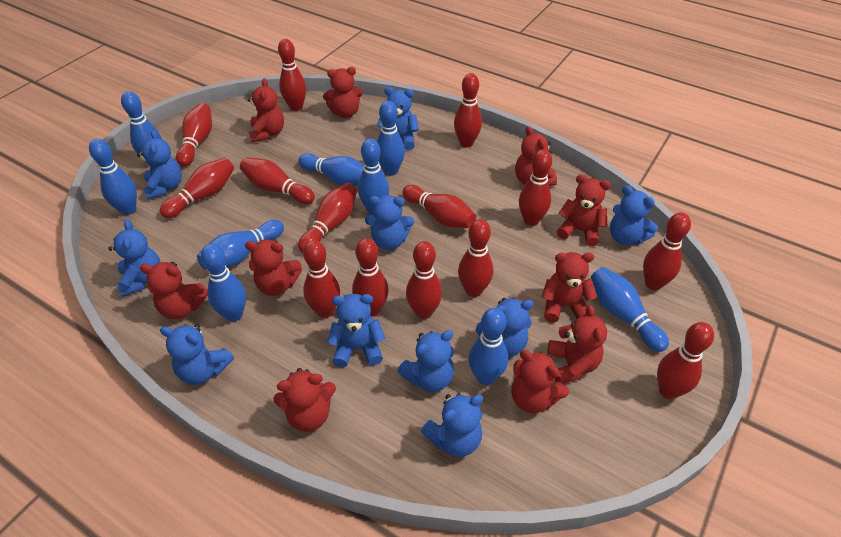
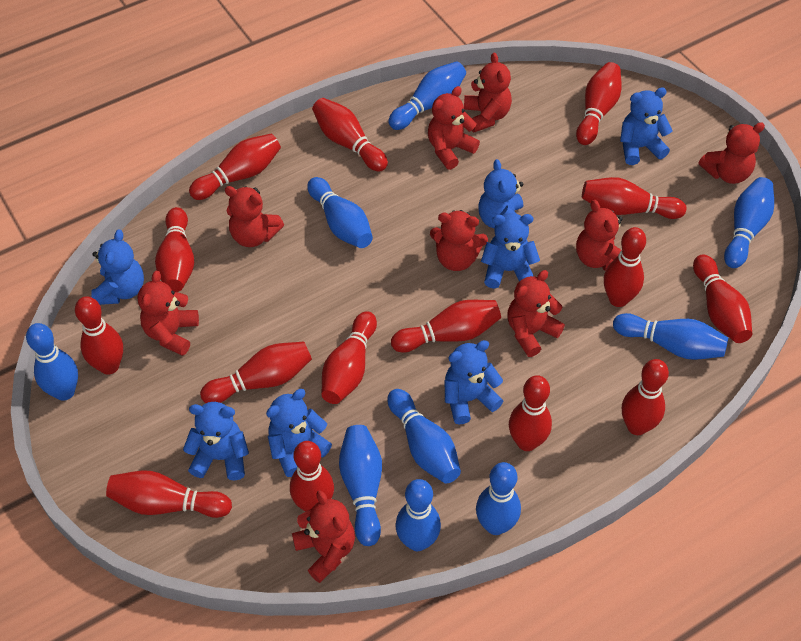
blue teddy bear: [108,220,161,297] [137,130,182,200] [160,324,234,385] [327,294,385,367] [365,195,414,250] [377,87,419,150] [398,330,454,392] [421,393,483,457] [475,298,534,357] [610,185,658,245] = 10 -> [91,230,144,305] [183,402,249,481] [266,389,332,477] [445,340,503,425] [478,159,523,228] [481,213,540,289] [620,88,673,165] = 7
red bowling pin: [160,158,234,218] [176,103,212,167] [240,157,315,204] [278,39,306,111] [298,183,357,253] [303,240,340,318] [352,238,389,316] [403,185,476,228] [406,241,442,319] [454,73,482,147] [458,219,493,297] [519,149,552,226] [643,213,691,290] [657,322,714,399] = 14 -> [75,296,123,375] [106,471,232,518] [155,207,194,292] [189,134,281,200] [200,341,312,403] [290,441,334,511] [312,98,388,172] [321,311,377,404] [391,300,501,352] [509,375,552,451] [576,62,622,145] [582,177,686,219] [604,227,646,307] [622,359,669,435] [693,254,752,343] = 15
red teddy bear: [140,262,208,319] [245,239,302,296] [248,78,284,142] [273,368,336,432] [323,67,363,118] [511,350,569,413] [515,126,557,186] [542,252,597,323] [547,305,607,384] [557,174,611,247] = 10 -> [137,271,199,356] [225,186,284,247] [292,490,355,583] [428,86,480,170] [430,210,488,271] [464,52,512,133] [507,270,565,357] [576,200,623,271] [699,122,765,184] = 9

